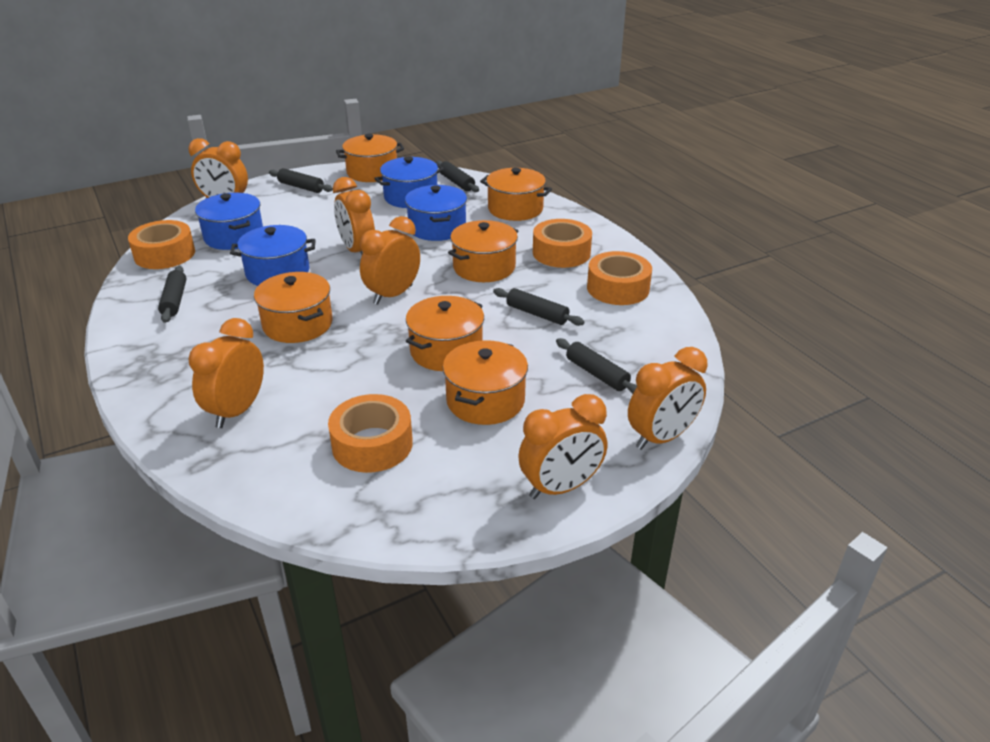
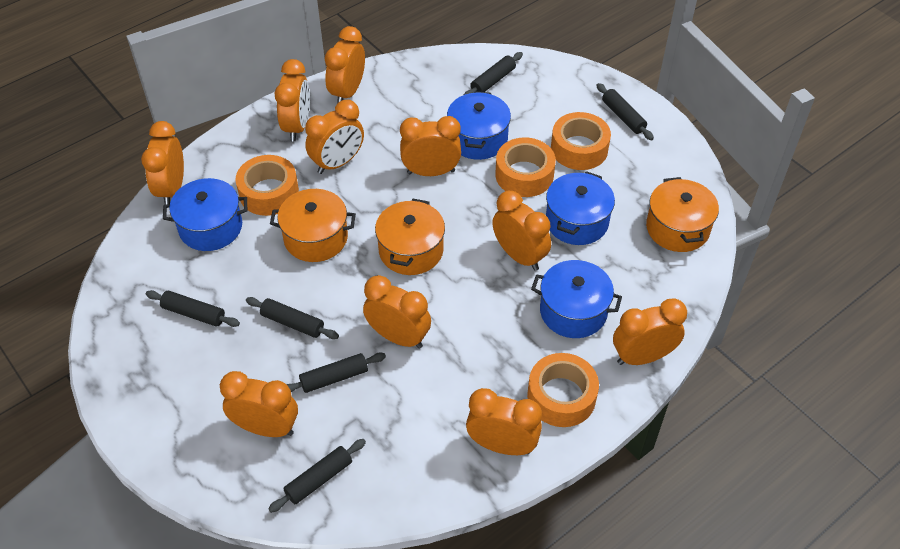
black rolling pin: [158,266,186,323] [269,168,333,193] [436,161,479,192] [493,288,584,326] [556,338,637,394] = 5 -> [146,290,240,327] [246,297,339,339] [269,439,366,513] [286,352,386,393] [464,52,523,95] [596,83,654,140] = 6
orange clock: [188,138,248,198] [189,318,264,428] [333,177,375,255] [360,216,420,305] [518,394,607,499] [628,347,708,450] = 6 -> [141,121,184,205] [220,371,298,437] [275,59,310,141] [305,100,364,174] [325,26,365,104] [363,275,431,349] [400,116,461,176] [466,388,542,455] [492,191,551,271] [613,298,687,365] = 10
orange pot: [254,272,333,343] [336,134,404,182] [406,296,484,371] [443,340,528,425] [448,220,518,282] [480,168,552,221] = 6 -> [270,189,356,262] [375,198,445,275] [646,177,719,252] = 3

